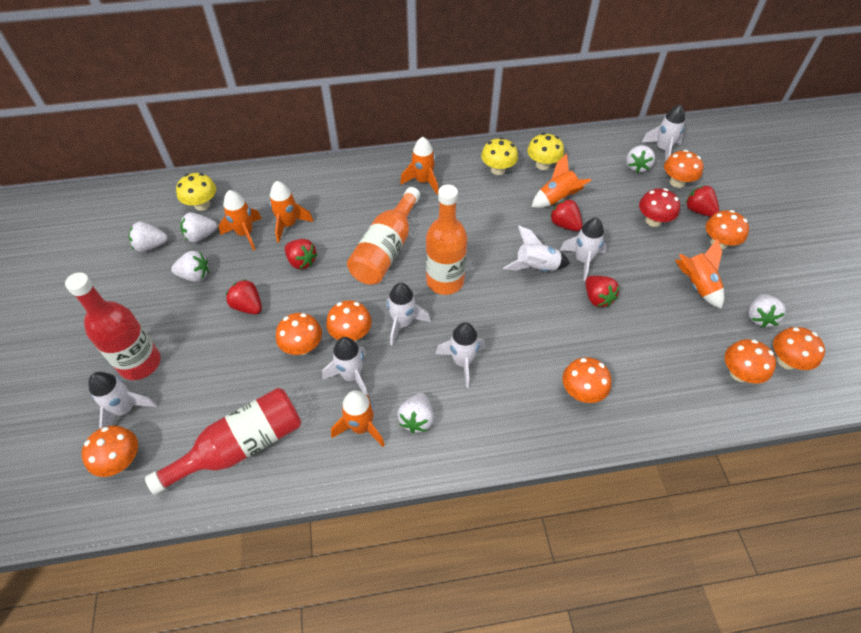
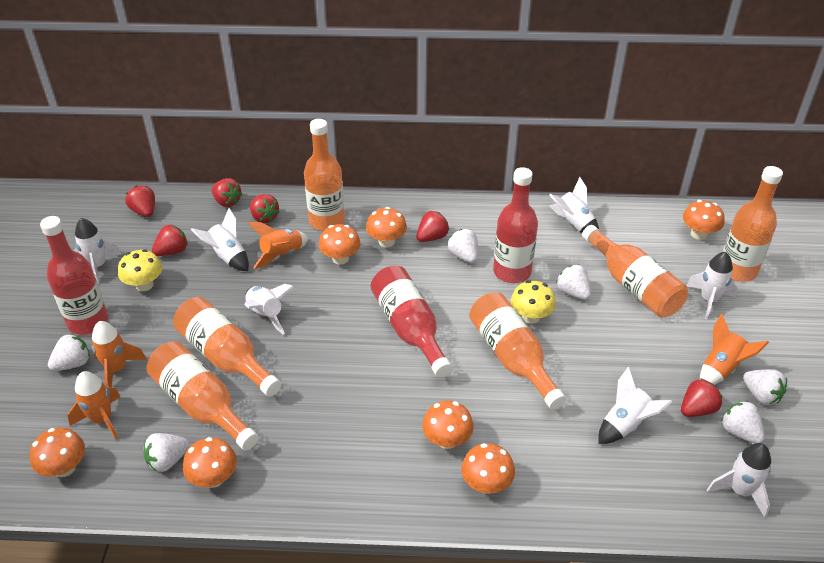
orange bottle: [347,187,420,284] [426,185,467,295] = 2 -> [147,341,259,451] [173,297,281,397] [304,119,345,231] [469,292,566,410] [582,225,688,318] [723,166,783,282] = 6
orange mushroom: [82,426,138,477] [276,313,322,355] [326,300,372,341] [563,357,612,403] [664,150,703,188] [706,210,749,249] [725,339,776,384] [773,327,825,370] = 8 -> [29,428,85,477] [183,437,237,488] [319,224,361,265] [366,207,407,247] [422,401,474,449] [461,443,515,494] [683,200,725,240] = 7
orange rocket: [219,190,262,251] [269,181,314,243] [331,390,385,447] [400,137,438,195] [532,154,591,208] [675,239,724,309] = 6 -> [68,371,120,440] [92,321,147,387] [248,222,308,269] [700,314,769,385] = 4
red bottle: [65,272,160,380] [145,388,301,495] = 2 -> [40,216,108,335] [371,265,453,377] [493,167,538,283] = 3
red mushroom: [639,188,680,227] = 1 -> none = 0
red strawberry: [226,279,262,314] [285,239,317,269] [550,199,582,231] [586,276,619,307] [686,185,719,217] = 5 -> [125,186,155,217] [152,224,188,256] [211,178,242,207] [250,194,280,223] [416,211,449,242] [681,378,722,417] = 6
yellow mushroom: [176,173,216,211] [481,137,518,175] [527,133,564,170] = 3 -> [118,249,162,291] [511,280,556,324] = 2

